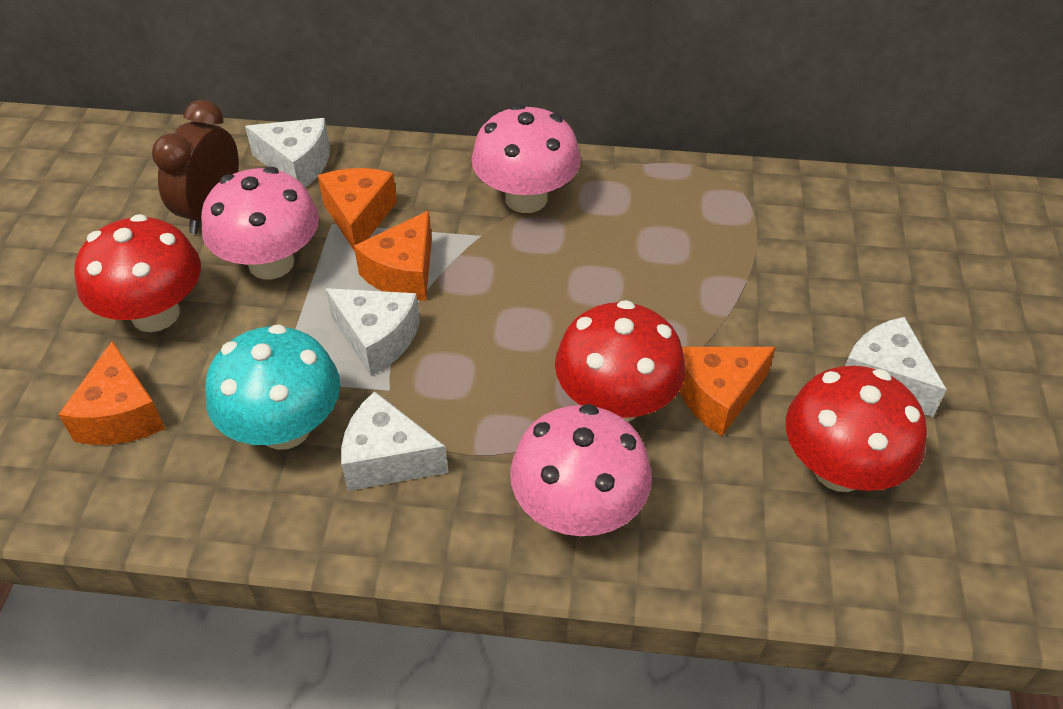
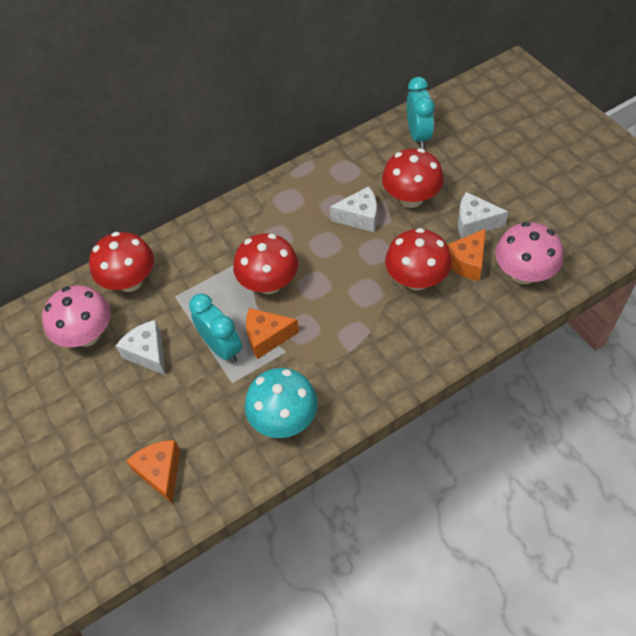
brown clock: [152,100,239,234] = 1 -> none = 0
orange cheese: [58,341,165,445] [318,168,397,251] [354,211,432,301] [679,347,776,436] = 4 -> [126,440,180,503] [246,308,299,359] [448,228,486,281] = 3
pink mushroom: [201,167,319,279] [472,104,581,213] [510,404,652,536] = 3 -> [42,285,111,347] [495,222,563,284] = 2
red mushroom: [74,214,201,332] [555,300,685,422] [786,366,927,492] = 3 -> [89,232,154,292] [233,233,298,294] [382,148,444,208] [385,228,452,290] = 4
turquoise clock: none = 0 -> [189,294,242,363] [407,77,435,149] = 2
white cheese: [245,118,330,187] [325,288,420,376] [341,391,448,491] [845,317,947,417] = 4 -> [116,320,165,375] [330,186,377,232] [458,192,508,239] = 3

